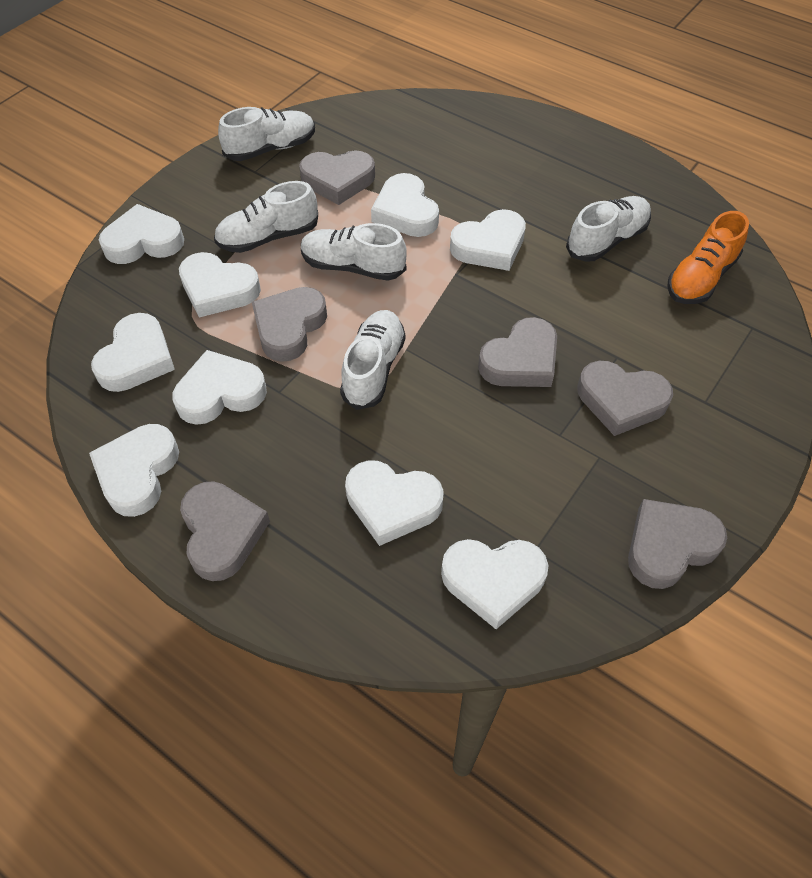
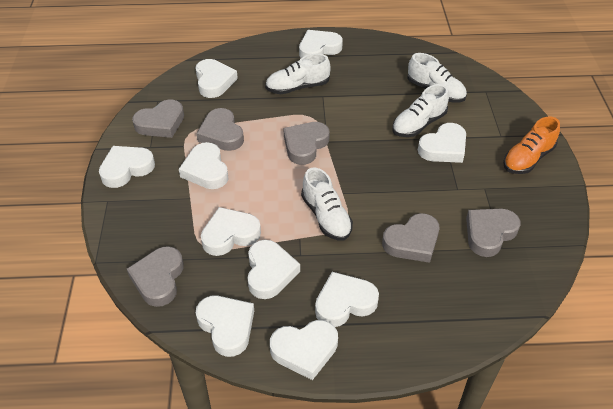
white heart: [89,424,179,517] [91,313,175,392] [99,204,184,264] [172,350,267,425] [179,252,261,317] [345,460,444,546] [371,173,439,237] [441,539,549,629] [450,209,526,271] = 9 -> [99,146,155,188] [179,142,228,189] [195,59,238,98] [196,296,254,357] [201,207,261,256] [247,240,300,299] [270,320,338,380] [299,30,343,58] [315,272,379,327] [418,123,466,163] = 10
white shoe: [214,181,318,253] [218,107,315,161] [301,223,407,281] [340,310,405,410] [566,196,651,262] = 5 -> [265,54,331,94] [301,167,353,240] [392,84,449,137] [407,53,467,102] = 4

